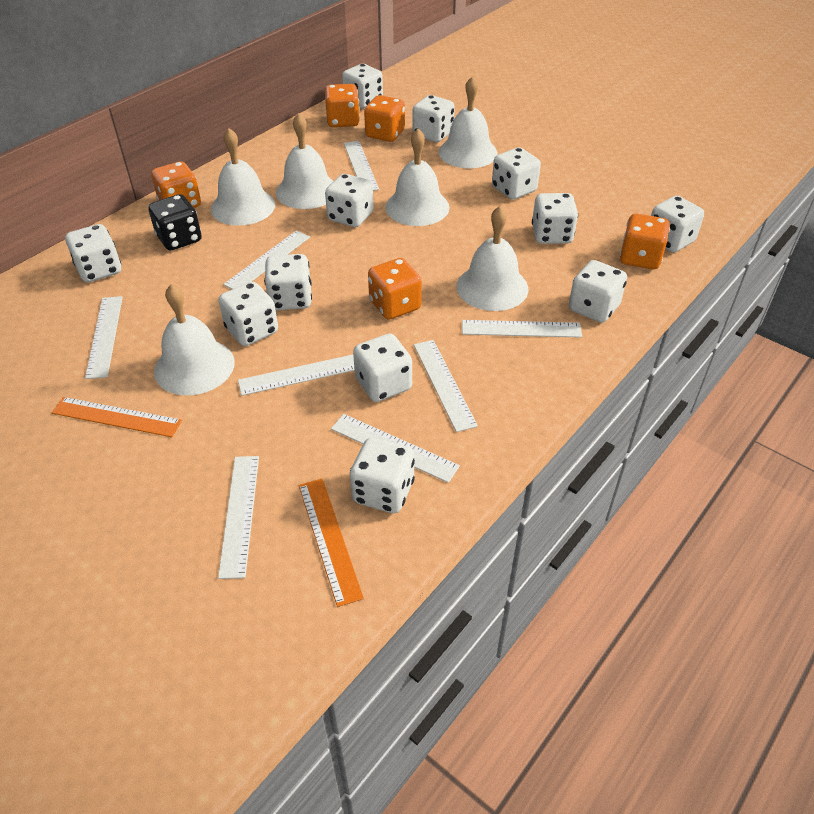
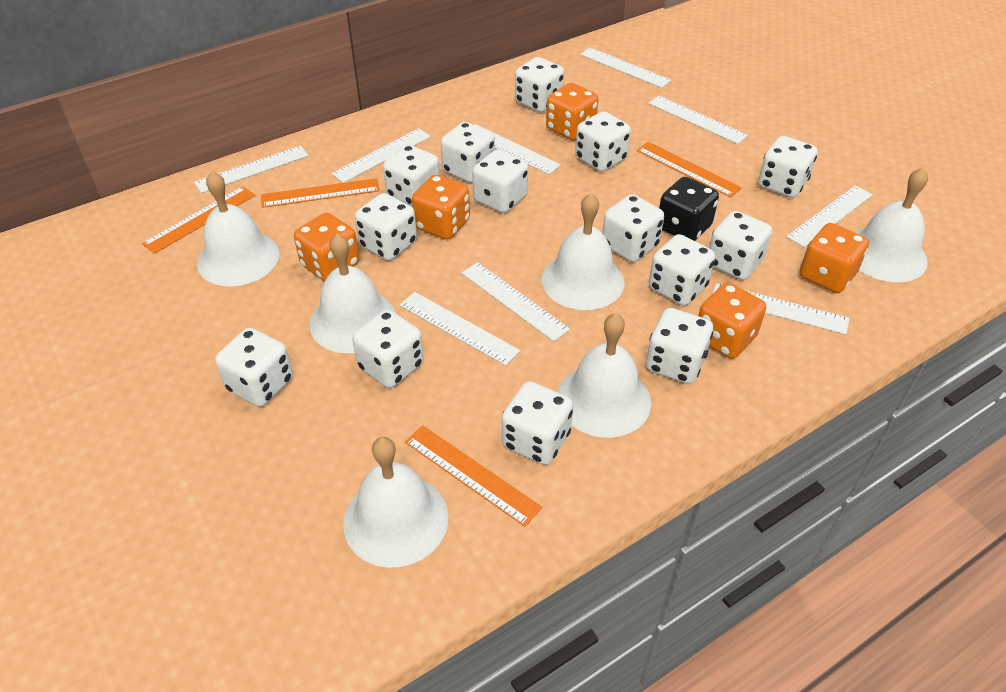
orange ruler: [52,397,182,437] [299,479,364,607] = 2 -> [142,186,255,254] [261,178,380,208] [405,425,542,527] [637,142,742,198] = 4
white dice: [65,224,121,282] [218,282,278,346] [264,254,312,310] [325,174,374,227] [342,64,383,109] [350,438,415,513] [353,334,412,402] [413,95,455,142] [492,147,541,200] [532,193,578,244] [569,260,627,323] [651,196,704,253] = 12 -> [215,328,293,407] [352,310,424,388] [355,193,417,261] [383,145,440,206] [440,122,495,183] [472,150,528,213] [502,381,573,465] [515,57,564,112] [575,111,631,172] [602,194,664,262] [646,308,713,384] [649,234,715,306] [709,211,772,280] [758,136,817,198] = 14
white ruler: [85,296,123,379] [218,456,259,579] [223,230,310,289] [238,354,355,396] [331,414,460,483] [344,141,379,191] [414,340,478,432] [462,320,582,338] = 8 -> [194,146,309,193] [331,128,431,183] [400,292,520,366] [462,262,570,342] [475,124,561,175] [580,48,671,88] [648,96,748,144] [712,283,849,335] [786,185,873,247] = 9

